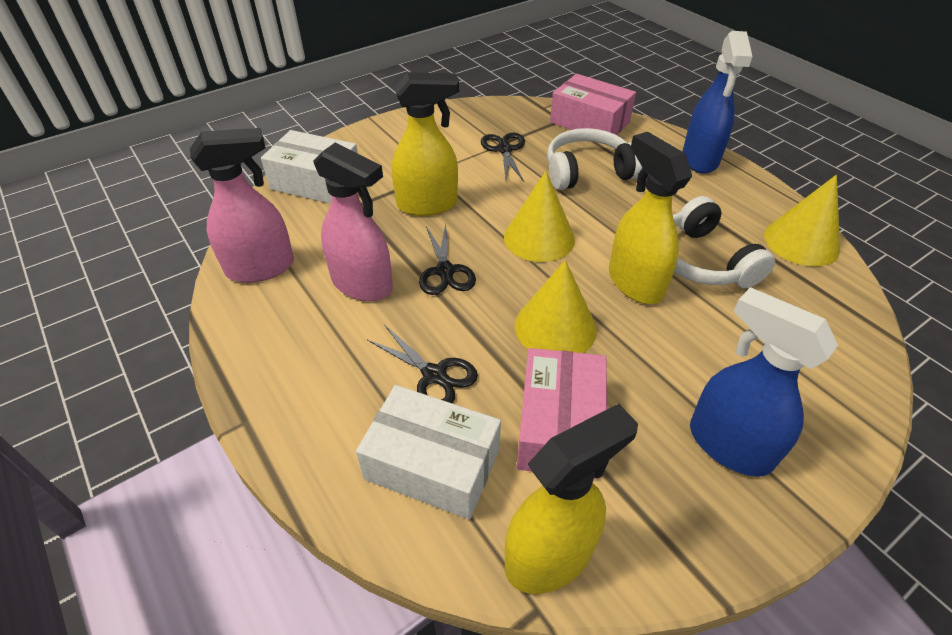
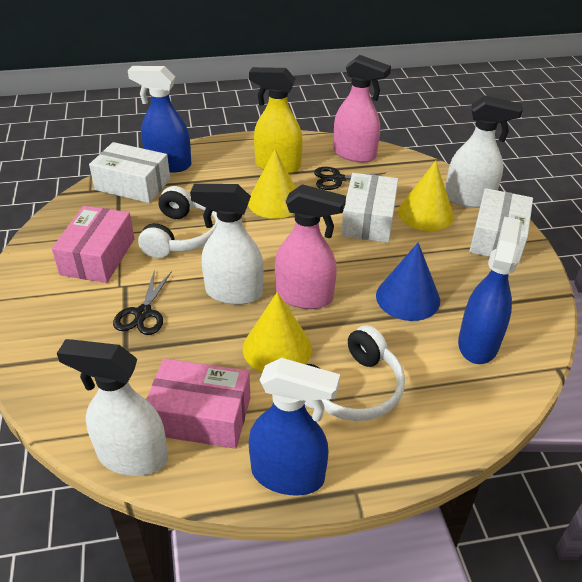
black scissors: [367,325,478,404] [419,224,476,295] [481,133,525,182] = 3 -> [113,269,172,335] [314,167,386,190] = 2
blue cone: none = 0 -> [376,243,440,321] = 1
blue spray bottle: [682,31,753,173] [690,287,838,477] = 2 -> [128,66,191,173] [249,358,340,496] [458,217,522,364] = 3
white box: [261,130,358,204] [356,385,501,520] = 2 -> [89,142,170,203] [341,173,398,243] [469,188,533,263] = 3
white spray bottle: none = 0 -> [57,339,168,476] [190,184,264,305] [445,96,523,208] = 3
yellow spray bottle: [392,72,459,216] [505,404,638,594] [609,132,692,304] = 3 -> [249,67,303,174] = 1

